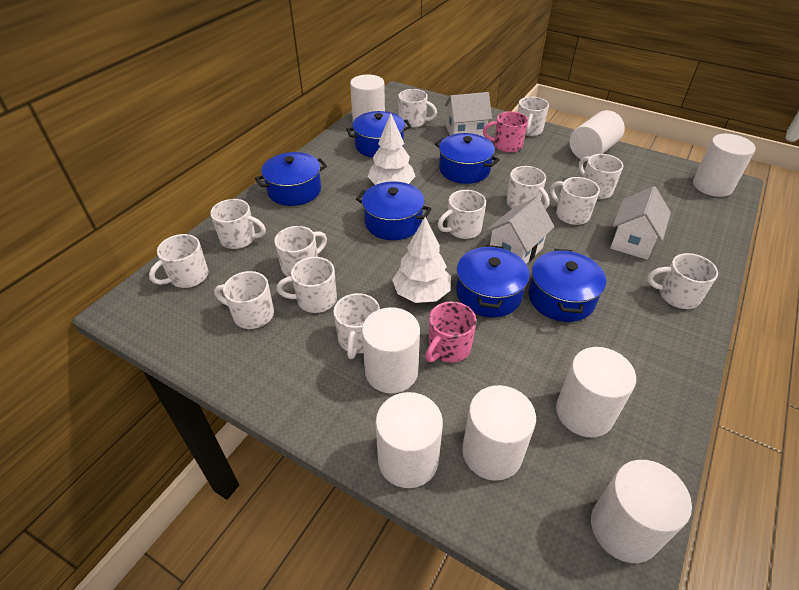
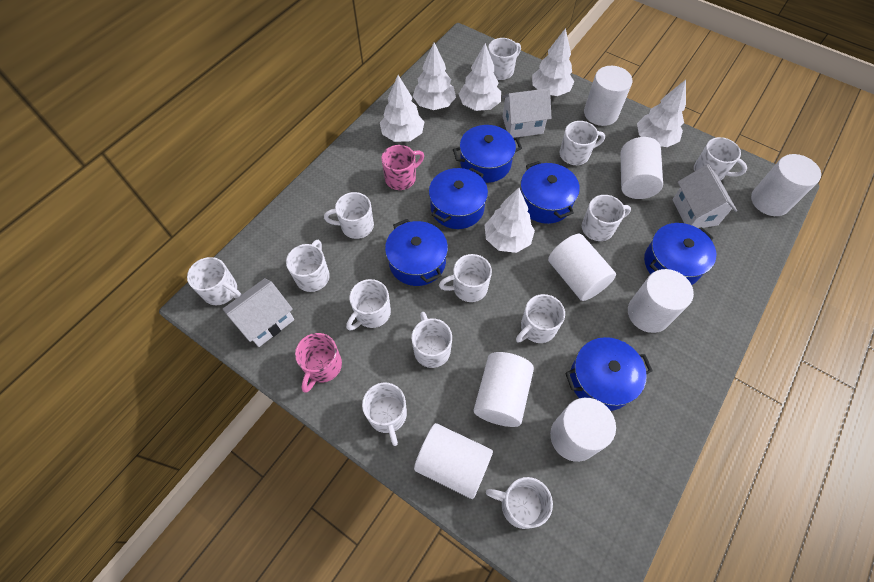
white tree: [368,113,416,185] [392,217,451,303] = 2 -> [380,75,424,142] [413,43,456,110] [459,43,501,111] [485,188,535,253] [532,28,574,96] [637,80,686,147] = 6

